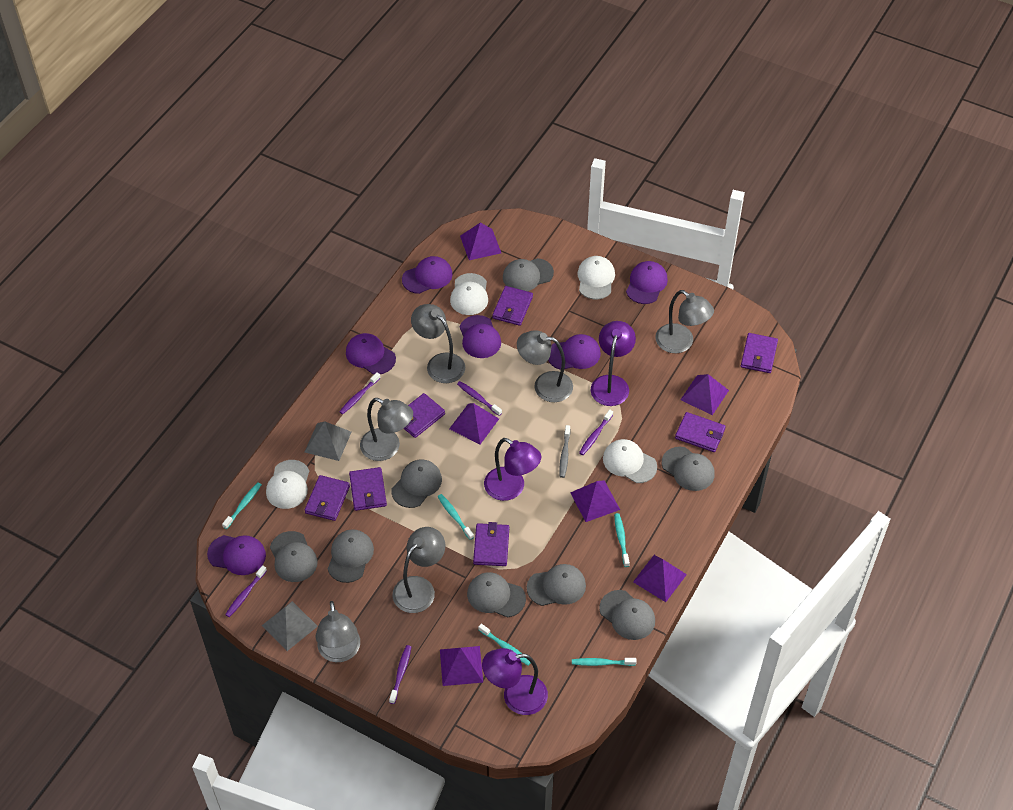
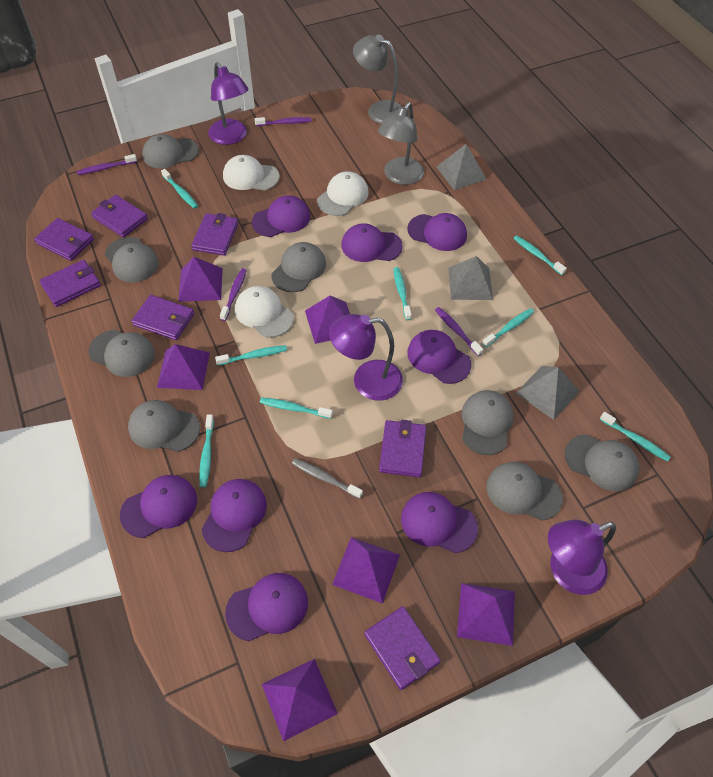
grey lamp: [316,601,360,662] [360,398,413,461] [392,527,445,613] [411,304,465,383] [517,330,573,402] [655,290,714,353] = 6 -> [353,35,403,124] [378,102,424,185] = 2
grey pyramid: [262,601,318,651] [305,422,351,461] = 2 -> [437,144,487,190] [448,256,493,300] [516,366,580,420] = 3
purple cap: [207,535,266,575] [346,333,396,375] [402,256,453,294] [459,315,501,358] [548,334,601,370] [626,261,668,304] = 6 -> [120,475,197,538] [201,479,267,552] [225,573,308,641] [252,195,310,237] [341,223,403,262] [401,492,478,553] [407,213,467,251] [407,330,471,384] = 8
purple toothbrush: [225,565,267,617] [339,372,380,414] [389,645,411,704] [457,381,502,416] [579,410,613,455] = 5 -> [77,154,137,175] [220,268,247,321] [255,117,312,126] [435,307,483,356] = 4
turquoise toothbrush: [222,482,262,529] [438,494,474,540] [478,624,531,665] [572,658,637,666] [614,513,630,567] = 5 -> [161,169,198,209] [199,414,214,487] [215,345,287,366] [260,397,333,419] [393,267,412,320] [482,308,534,347] [513,235,567,275] [600,412,670,462] = 8
white cap: [266,460,309,509] [450,273,488,315] [577,256,615,300] [603,439,657,483] = 4 -> [223,155,280,191] [235,286,294,338] [317,171,369,216] = 3

